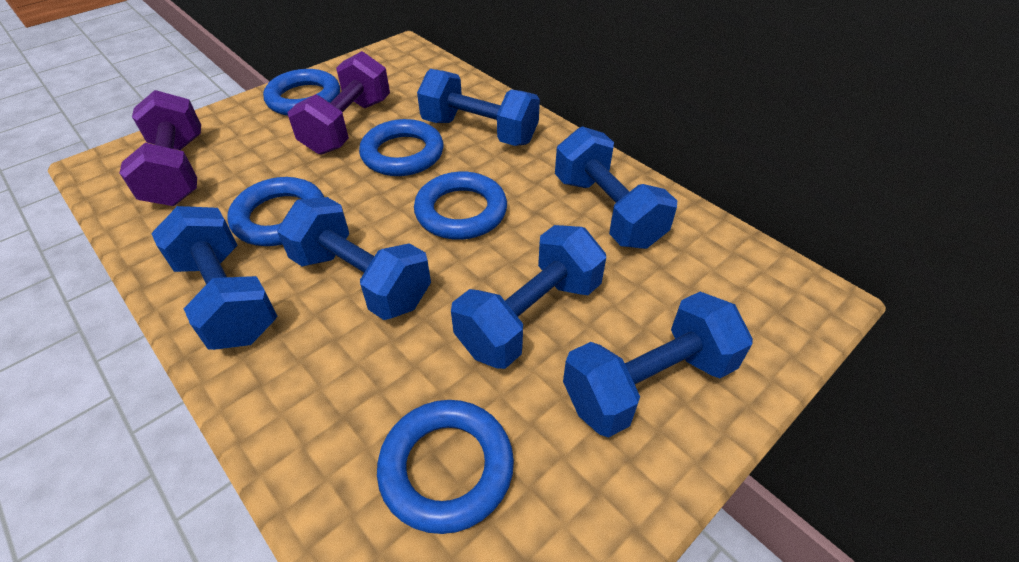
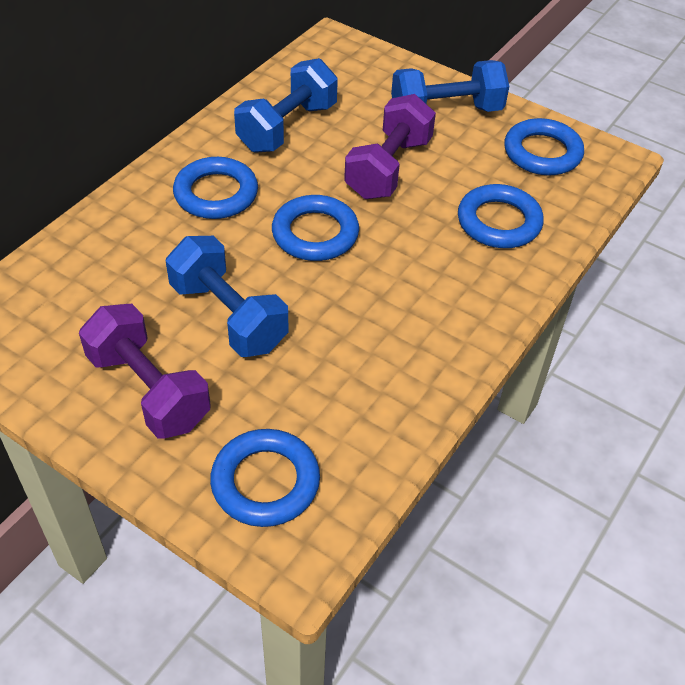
blue dumbbell: [151,206,277,350] [277,197,431,320] [417,69,540,146] [451,225,606,369] [555,126,677,249] [563,292,753,438] = 6 -> [166,236,289,357] [234,58,338,153] [391,60,509,112] = 3

